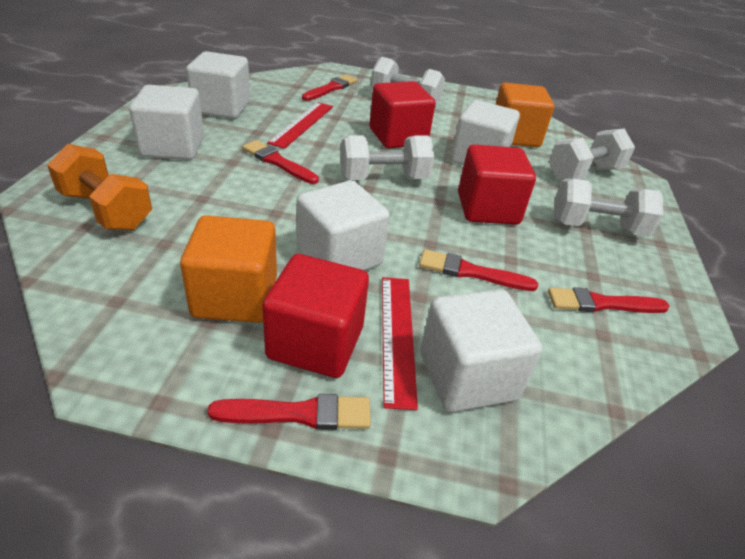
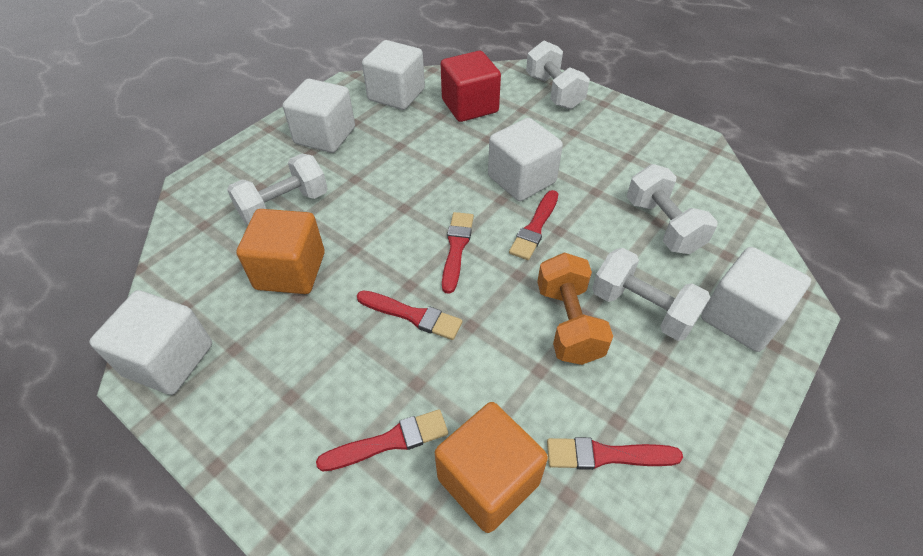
red cube: [262,254,369,378] [370,81,435,149] [458,145,536,225] = 3 -> [441,51,501,122] = 1
red ruler: [267,102,333,149] [382,277,418,410] = 2 -> none = 0

